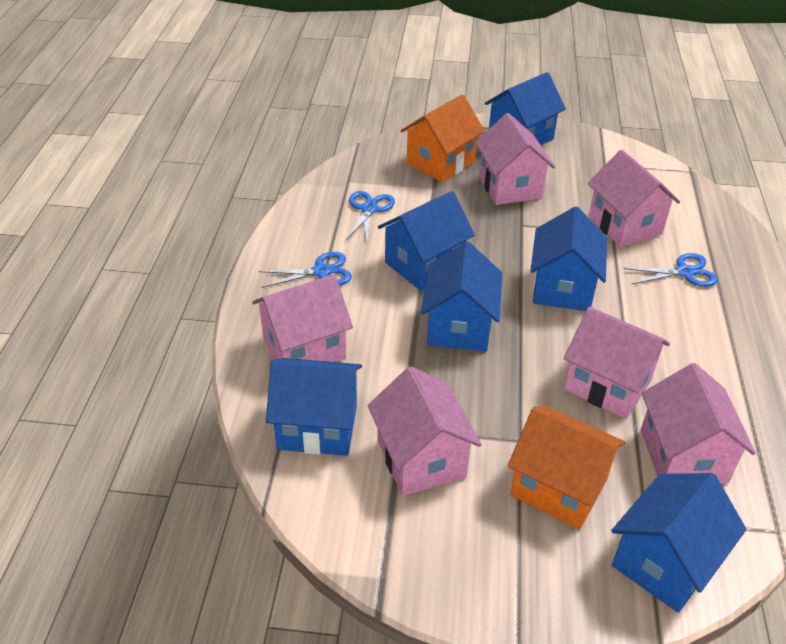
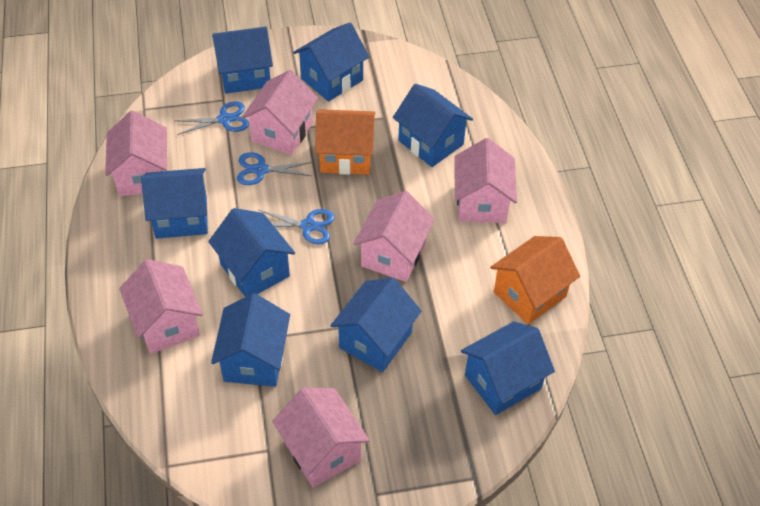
blue house: [266,358,362,456] [378,191,475,290] [421,242,503,351] [485,72,566,145] [530,206,607,311] [611,473,747,613] = 6 -> [141,168,208,239] [208,208,295,297] [211,293,290,387] [212,27,273,94] [293,22,369,102] [330,278,421,372] [393,84,473,167] [461,321,555,415] = 8

